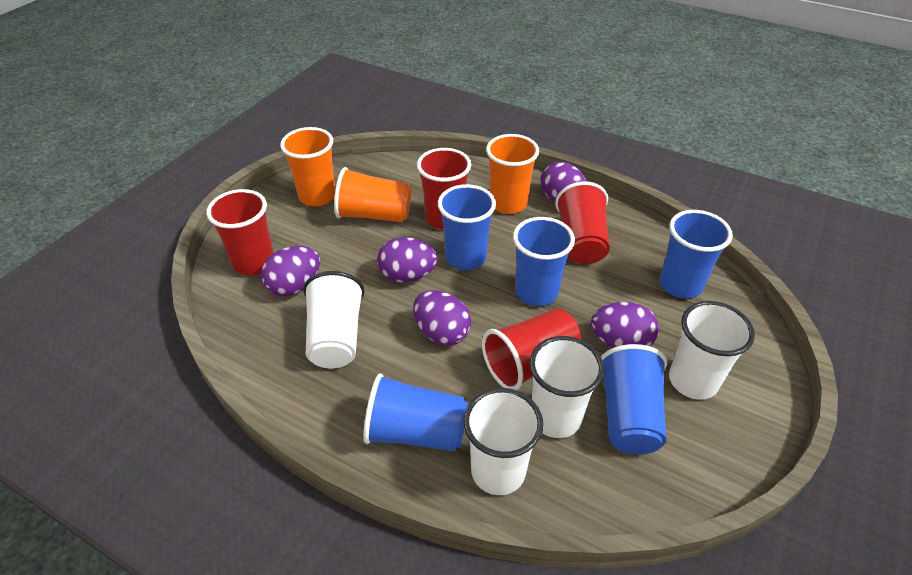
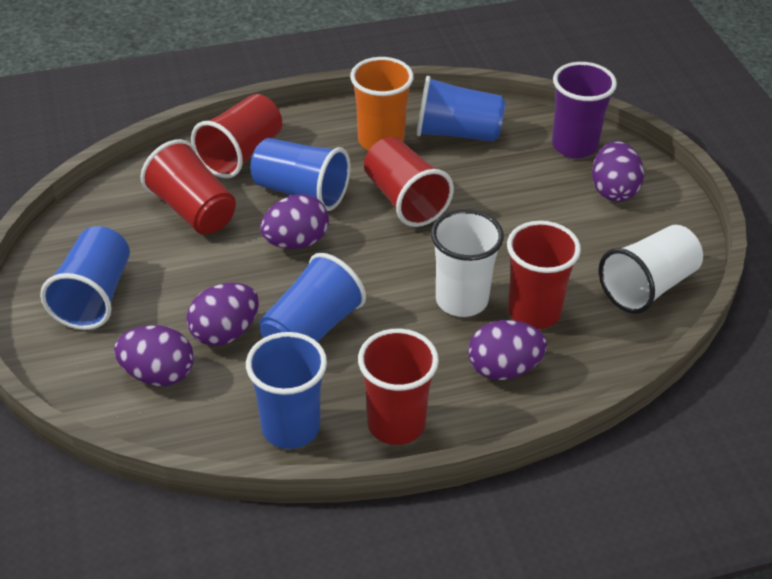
orange cup: [280,127,336,207] [334,167,412,223] [486,134,539,214] = 3 -> [350,57,414,150] = 1
purple cup: none = 0 -> [552,62,617,158] = 1
red cup: [206,189,274,276] [417,148,471,229] [482,308,581,390] [555,182,610,264] = 4 -> [140,139,236,234] [191,94,282,178] [358,329,439,445] [364,137,454,227] [507,221,581,329] = 5
white cup: [303,271,365,369] [463,388,543,495] [529,336,604,438] [669,301,755,400] = 4 -> [431,209,504,317] [599,225,703,314] = 2

